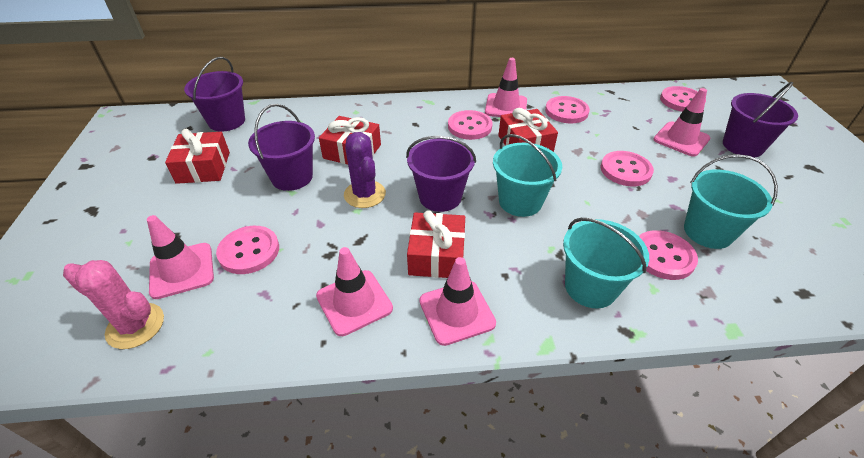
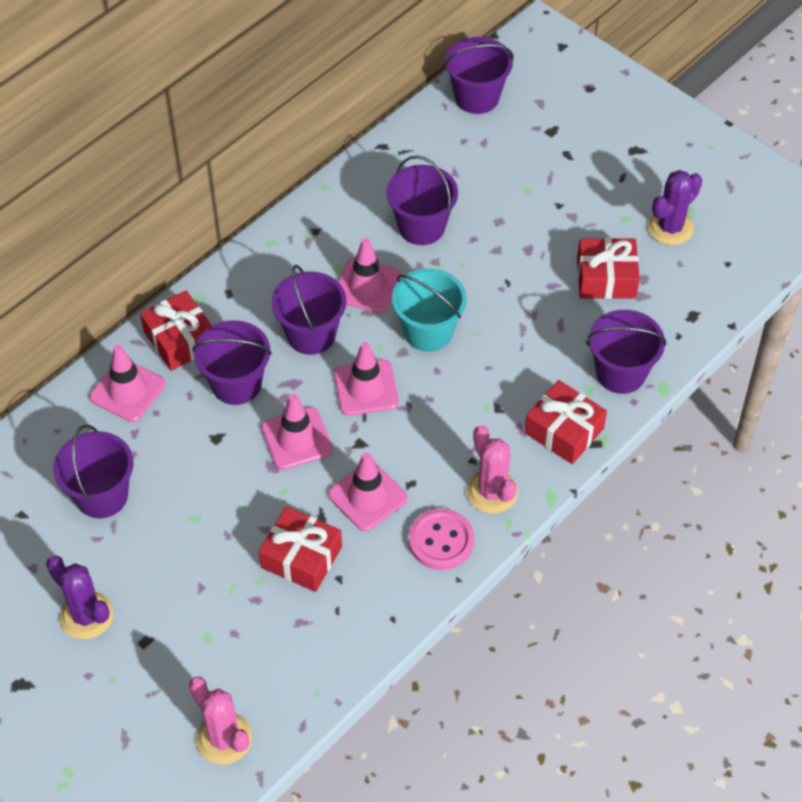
pink button: [216,226,279,274] [448,110,493,140] [545,96,590,124] [601,151,654,186] [639,230,698,280] [660,86,706,112] = 6 -> [409,509,474,570] = 1
pink cactus: [63,260,164,349] = 1 -> [189,677,252,764] [466,425,518,514] = 2
purple bucket: [184,57,245,132] [248,104,315,191] [406,136,476,212] [723,82,798,157] = 4 -> [53,424,133,518] [193,320,272,405] [272,265,346,355] [386,155,458,245] [444,37,514,114] [587,310,666,394] = 6
purple cactus: [344,132,386,208] = 1 -> [46,555,114,640] [647,170,702,245] = 2
turquoise bucket: [493,134,562,217] [563,218,649,308] [684,154,778,249] = 3 -> [392,268,467,352] = 1

